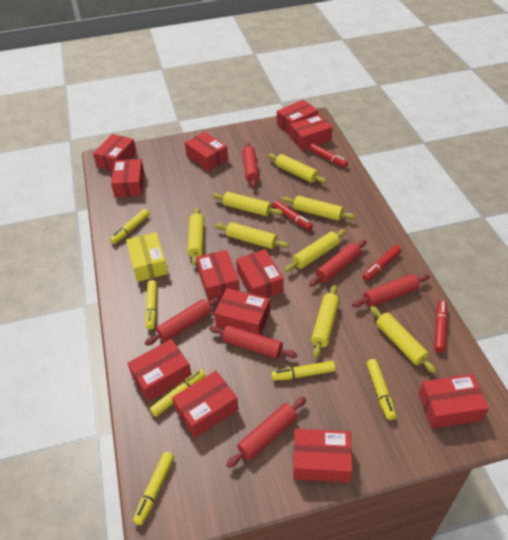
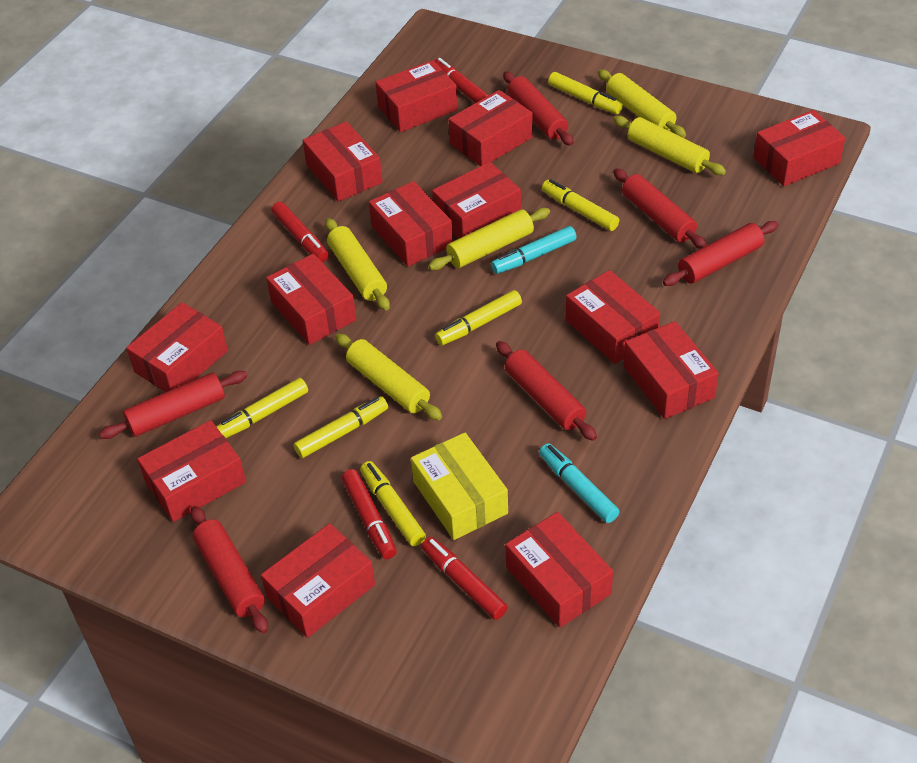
red box: [93,134,137,171] [111,159,144,197] [127,339,192,402] [172,371,239,438] [185,132,228,171] [196,250,240,302] [214,288,270,335] [236,249,284,298] [277,100,318,134] [290,115,333,151] [293,429,353,483] [419,374,489,428] = 12 -> [126,302,228,392] [137,420,246,522] [261,523,375,638] [266,254,357,345] [302,121,383,202] [369,181,453,267] [376,60,458,132] [432,162,521,239] [448,90,533,166] [506,512,613,628] [566,270,660,364] [623,321,719,419] [753,110,845,186] = 13
turquoise marker: none = 0 -> [491,226,576,274] [539,443,620,523] = 2
yellow rolling pin: [188,208,204,265] [212,192,283,216] [215,222,289,249] [268,154,327,184] [282,196,356,221] [285,229,346,272] [311,285,339,358] [370,306,437,374] = 8 -> [325,218,390,310] [335,333,442,420] [428,208,550,270] [598,69,686,138] [613,116,726,175] = 5

